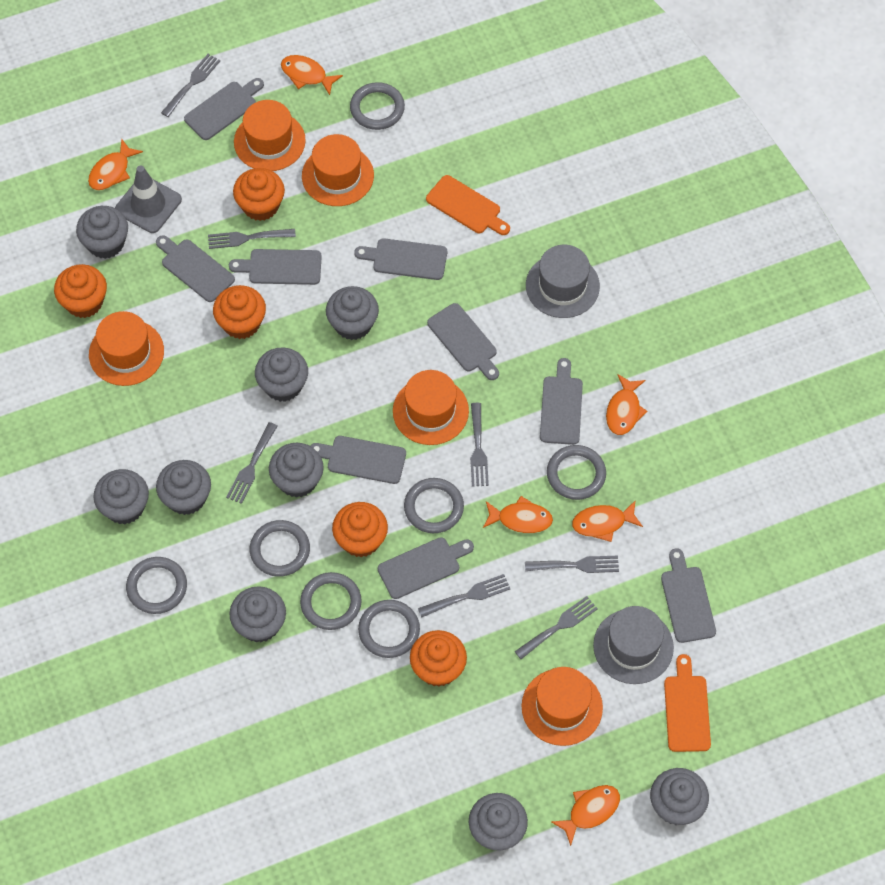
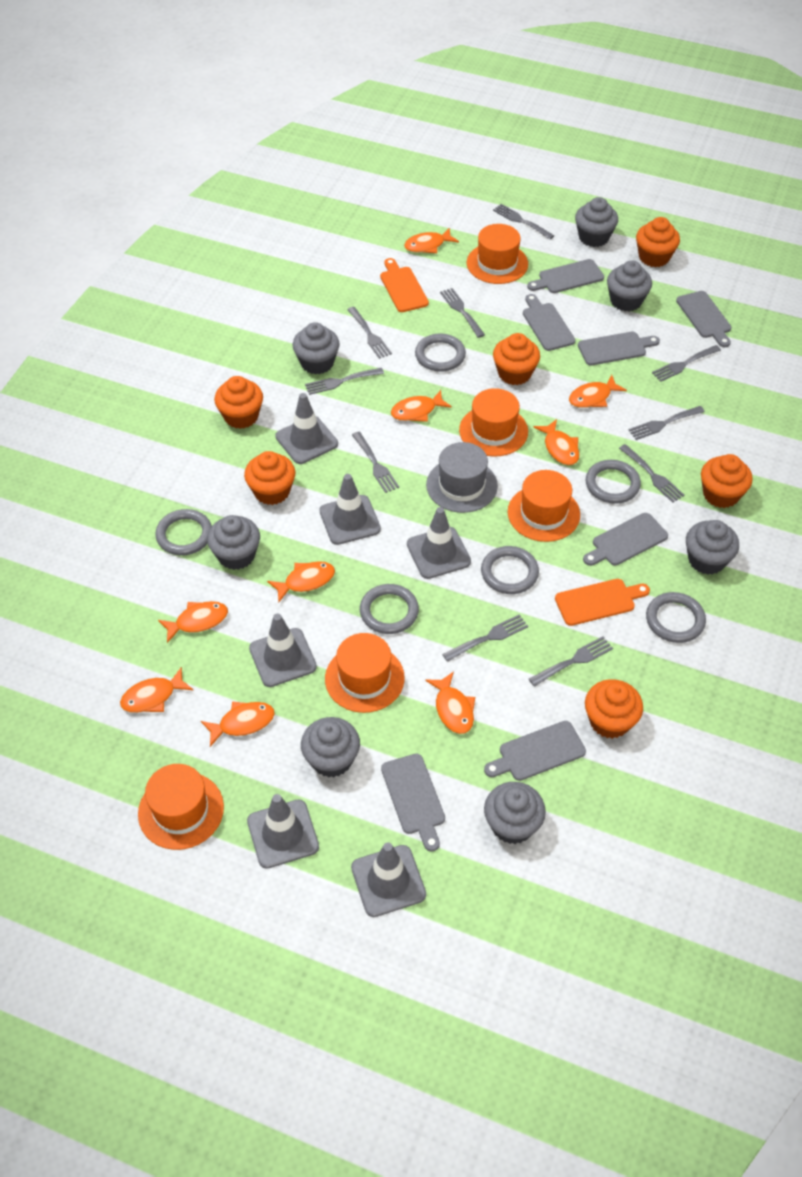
grey cupcake: [76,206,128,259] [93,469,149,524] [156,460,211,515] [229,586,286,643] [255,347,308,402] [269,443,324,498] [326,286,379,340] [469,793,528,851] [650,768,709,825] = 9 -> [207,515,260,570] [293,322,340,374] [301,717,360,777] [484,782,546,844] [575,197,618,247] [607,260,652,311] [686,520,739,575] = 7
grey cutting board: [156,235,235,302] [184,78,264,140] [229,249,322,285] [310,436,406,484] [354,238,447,280] [378,537,474,599] [427,303,499,380] [540,358,583,445] [661,549,716,643] = 9 -> [381,754,445,852] [484,721,586,781] [523,294,575,351] [527,259,604,293] [578,332,660,366] [583,513,668,566] [676,291,732,347] = 7
grey fork: [161,54,220,117] [208,229,296,249] [226,422,278,504] [418,574,510,618] [470,403,489,486] [514,596,598,659] [525,556,619,573] = 7 -> [305,368,384,395] [347,307,392,359] [352,432,399,493] [440,288,485,338] [442,614,528,662] [493,204,554,240] [529,636,613,687] [619,444,684,503] [629,406,705,440] [652,345,721,382] = 10
grey hat: [526,245,600,318] [593,606,674,684] = 2 -> [426,442,498,513] = 1
grey ring: [126,557,187,614] [250,520,310,577] [300,572,362,630] [350,82,405,130] [358,600,420,658] [404,478,464,533] [547,445,606,500] = 7 -> [155,509,212,556] [360,584,419,634] [415,333,466,372] [481,546,539,594] [586,460,641,504] [646,592,706,643] = 6
grey traffic cone: [115,165,182,233] = 1 -> [247,794,319,869] [249,614,317,687] [275,393,338,464] [319,474,381,545] [351,842,426,917] [407,507,471,579] = 6
orange cupcake: [54,264,107,318] [213,285,266,339] [233,168,285,221] [332,502,388,557] [410,630,467,687] = 5 -> [214,376,263,429] [244,451,295,505] [493,333,540,385] [585,679,643,739] [636,217,680,267] [701,454,753,508] = 6
orange fish: [88,138,143,190] [281,55,343,95] [483,496,553,533] [551,785,620,846] [572,500,643,542] [606,374,647,435] = 6 -> [120,667,193,713] [158,601,228,643] [201,702,275,747] [267,561,335,602] [391,390,452,422] [404,228,459,253] [425,671,475,734] [533,419,580,465] [569,375,627,408] = 9

